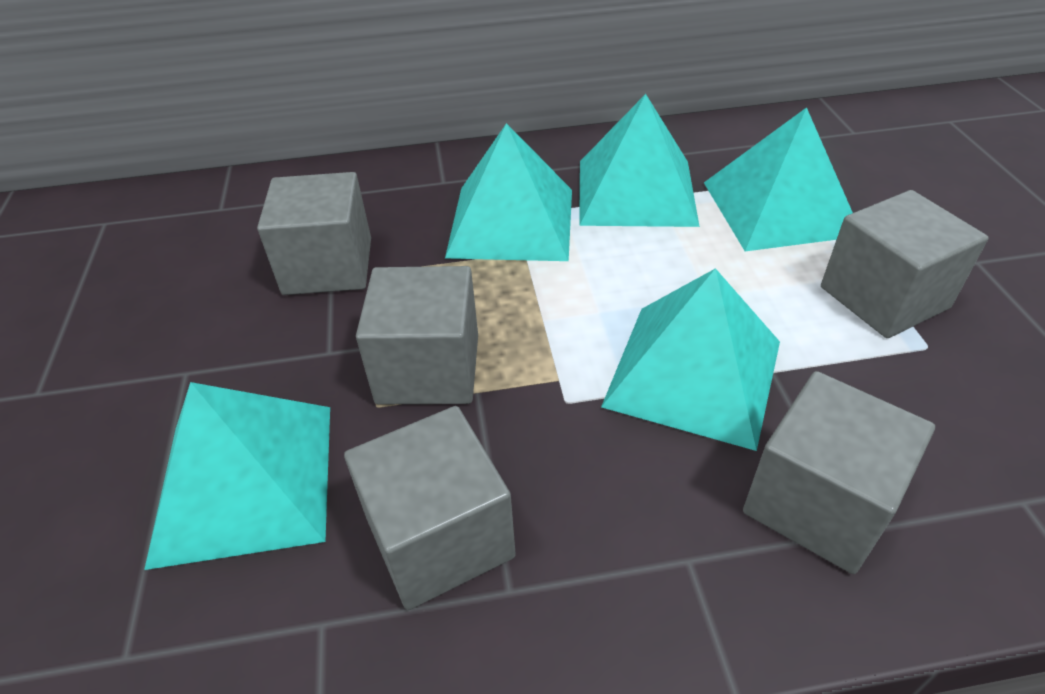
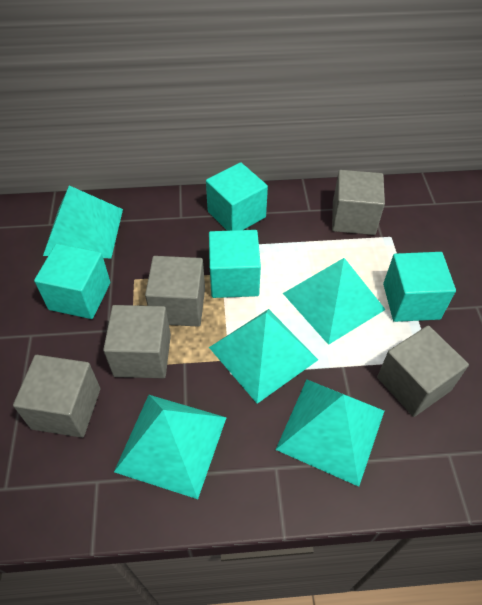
turquoise cube: none = 0 -> [34,244,110,319] [206,162,268,231] [209,230,261,298] [383,252,456,322] = 4

